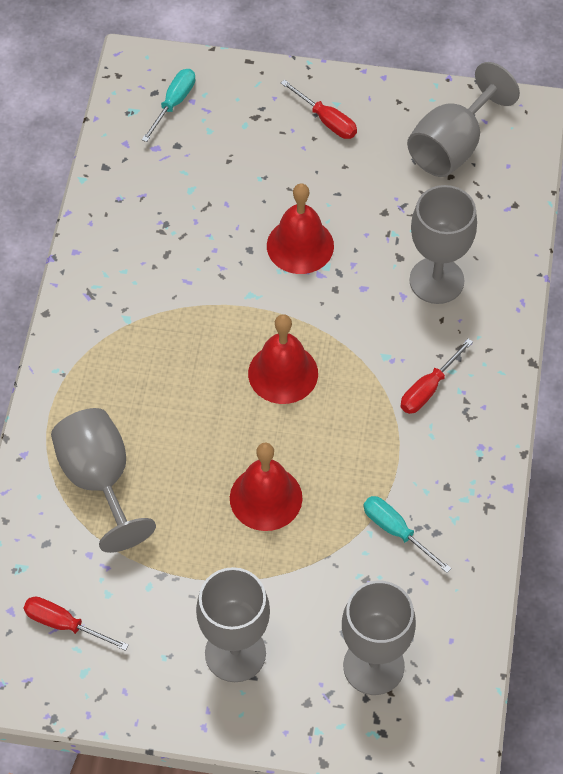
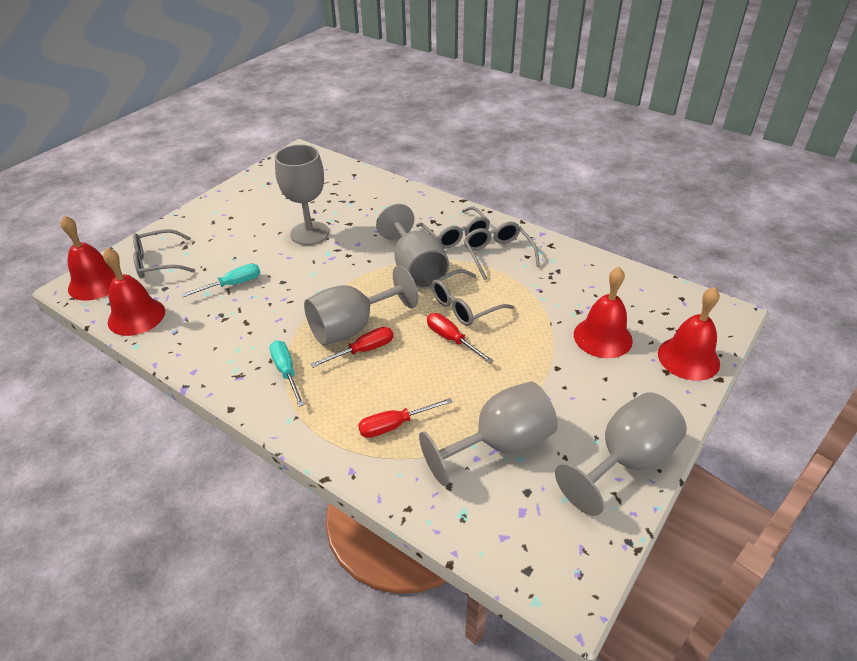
grey glasses: none = 0 -> [133,229,195,279] [416,206,490,249] [431,269,514,326] [464,222,540,280] = 4
red bell: [230,442,302,531] [248,314,318,404] [267,183,334,274] = 3 -> [61,216,116,301] [103,247,165,336] [574,267,633,358] [658,287,720,381] = 4

